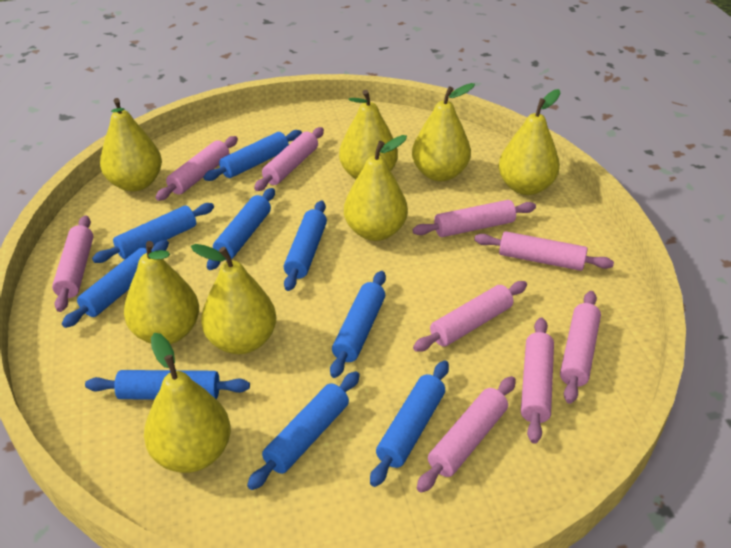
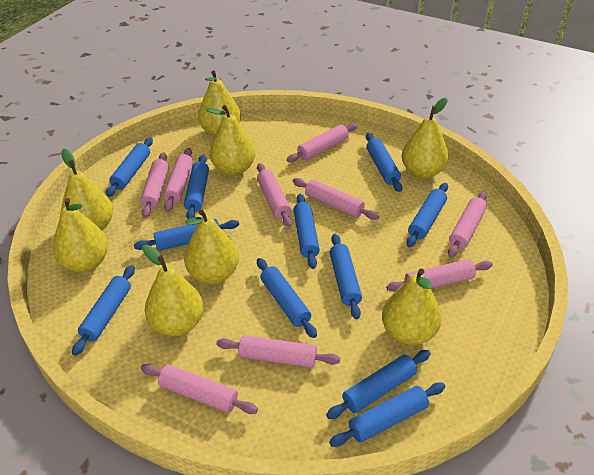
blue rolling pin: [62,240,169,328] [85,370,250,400] [92,203,214,263] [203,130,302,181] [207,188,275,270] [247,371,360,490] [284,200,327,291] [330,271,386,378] [370,360,449,487] = 9 -> [72,265,135,356] [106,137,153,197] [134,219,239,251] [184,155,209,219] [257,258,317,338] [294,194,320,269] [326,350,431,419] [329,234,362,319] [329,382,445,447] [366,133,402,192] [406,183,448,247] = 11

